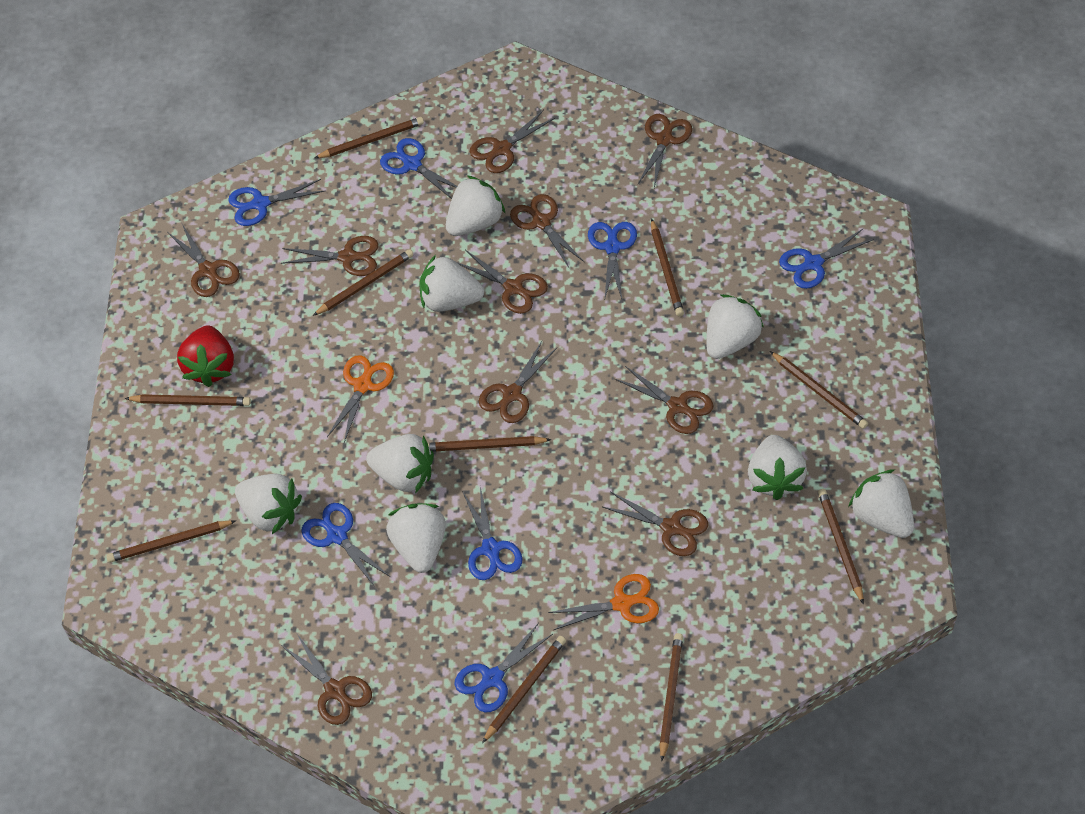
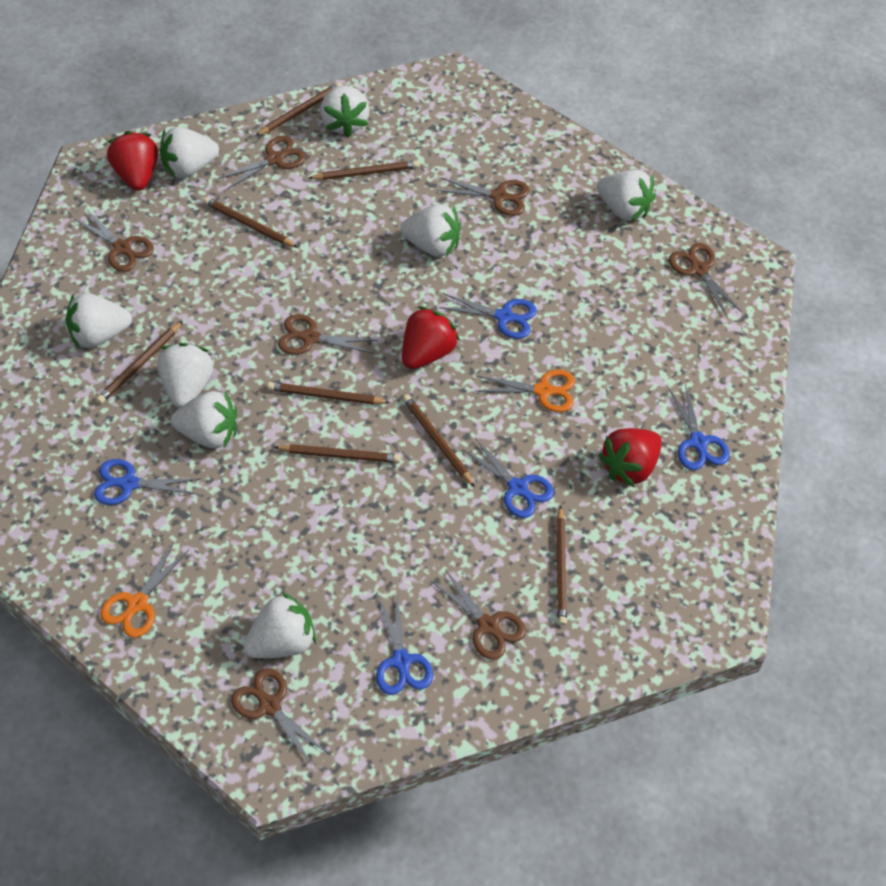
blue scissors: [228,179,325,226] [302,503,389,587] [380,138,457,199] [454,623,553,713] [462,487,523,580] [588,222,637,299] [779,229,874,289] = 7 -> [94,459,200,505] [376,593,433,695] [439,294,537,339] [462,438,554,518] [668,383,730,470] = 5
brown pencil: [106,520,236,563] [125,394,251,406] [313,249,413,316] [315,117,424,158] [428,436,551,452] [482,636,566,743] [651,219,684,316] [660,633,683,761] [770,351,868,429] [818,489,864,604] = 10 -> [96,321,183,404] [203,197,298,248] [255,82,342,136] [267,382,391,405] [274,444,401,463] [309,160,419,180] [402,394,475,487] [556,505,567,626] = 8
brown scissors: [167,222,240,297] [281,236,379,276] [281,634,372,725] [458,250,548,314] [470,110,555,173] [479,341,557,423] [510,194,584,269] [603,491,708,556] [615,366,714,434] [638,114,692,188] = 10 -> [74,210,154,272] [218,135,306,190] [231,668,327,766] [278,314,378,355] [430,569,526,660] [437,178,530,216] [669,243,742,317] = 7
red strawberry: [177,325,234,387] = 1 -> [107,131,158,191] [402,306,460,369] [598,428,662,487] = 3

